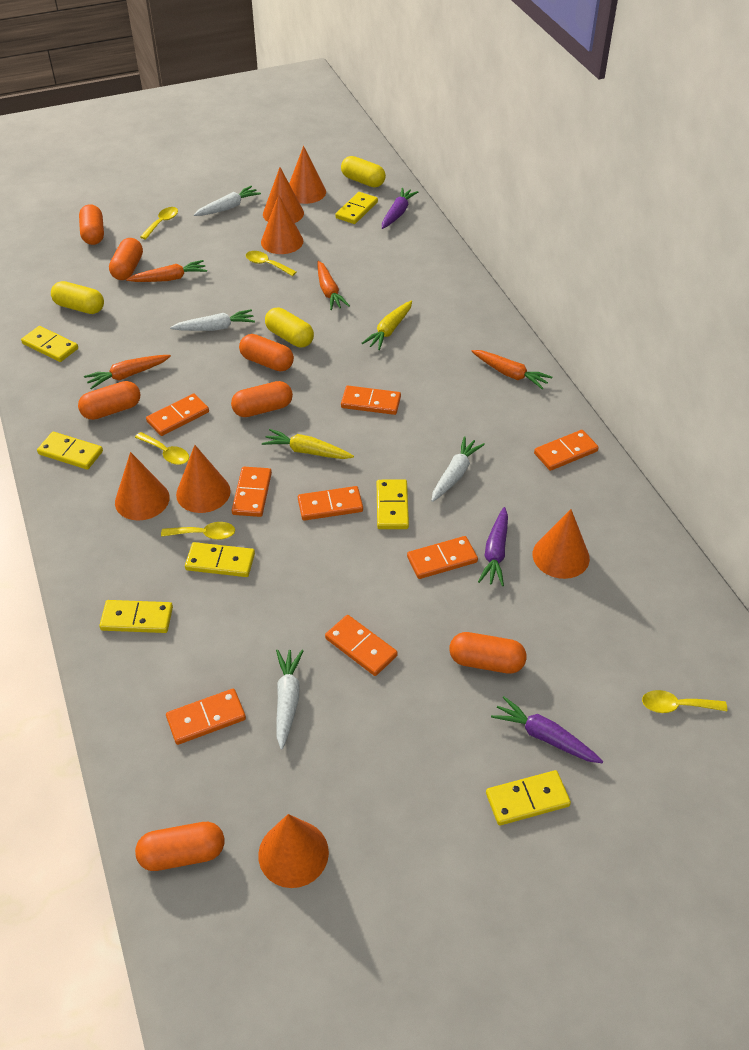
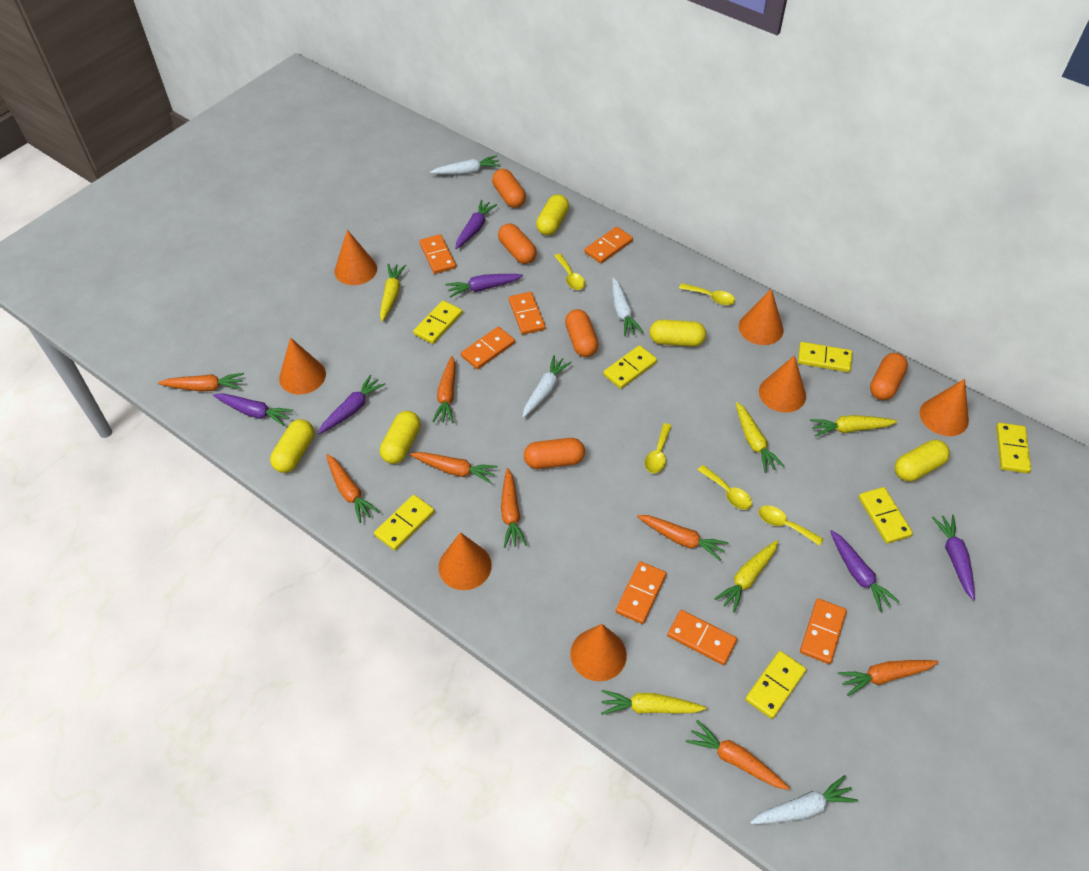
orange capsule: [78,381,141,420] [79,204,104,245] [109,238,143,280] [135,822,224,871] [231,381,293,417] [239,334,294,372] [449,632,526,674] = 7 -> [492,169,526,208] [498,223,537,264] [524,438,585,469] [565,309,598,357] [870,353,908,400] = 5
orange carrot: [84,355,171,389] [126,260,207,282] [317,261,350,310] [471,350,552,389] = 4 -> [158,373,244,391] [326,454,379,523] [410,452,498,484] [432,356,456,423] [501,468,527,548] [637,515,728,561] [686,720,790,790] [838,660,938,696] = 8
orange domino: [146,393,209,436] [166,689,246,745] [232,467,272,517] [298,486,363,521] [325,615,398,676] [341,386,401,415] [407,536,478,579] [534,430,599,471] = 8 -> [419,234,456,274] [461,327,515,369] [509,292,546,335] [585,227,633,263] [616,561,666,624] [667,610,737,665] [800,598,847,664] = 7
purple carrot: [382,188,419,229] [478,507,508,586] [491,696,603,763] = 3 -> [213,393,294,426] [318,375,386,434] [446,274,523,298] [455,200,497,249] [830,530,900,612] [932,515,975,600] = 6
yellow capsule: [51,281,104,314] [265,308,314,347] [341,156,386,187] = 3 -> [270,419,314,473] [380,411,420,464] [536,194,569,235] [650,320,706,346] [895,440,950,481] = 5
yellow carrot: [262,429,354,459] [362,300,412,350] = 2 -> [380,264,406,322] [601,690,707,715] [714,540,778,613] [736,402,784,473] [810,415,898,437] = 5

